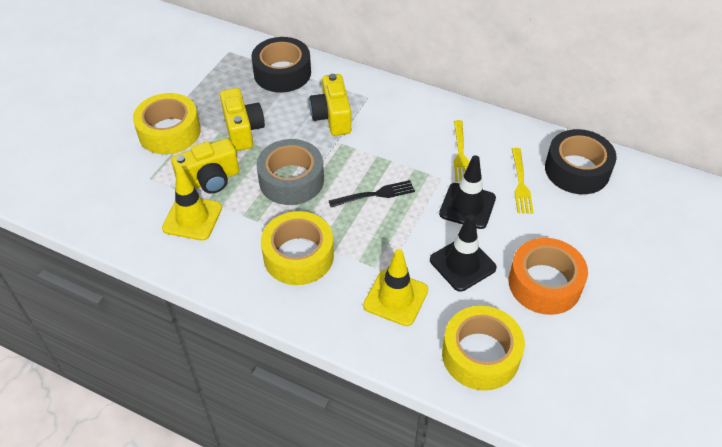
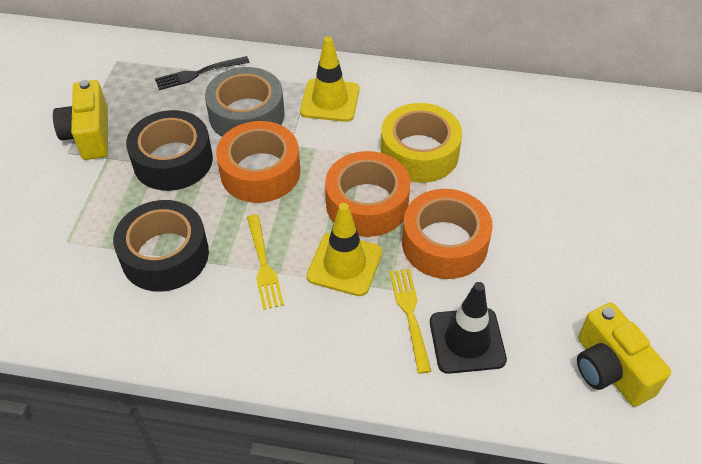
black traffic cone: [430,214,497,292] [439,155,496,229] = 2 -> [430,282,507,374] = 1
orange tape: [509,238,588,315] = 1 -> [216,121,300,203] [325,151,410,237] [402,189,493,279] = 3
yellow camera: [171,138,239,194] [220,88,265,151] [309,74,351,136] = 3 -> [53,80,108,160] [577,302,671,407] = 2
yellow tape: [133,93,201,154] [261,211,334,285] [442,306,525,391] = 3 -> [381,103,462,183] = 1

